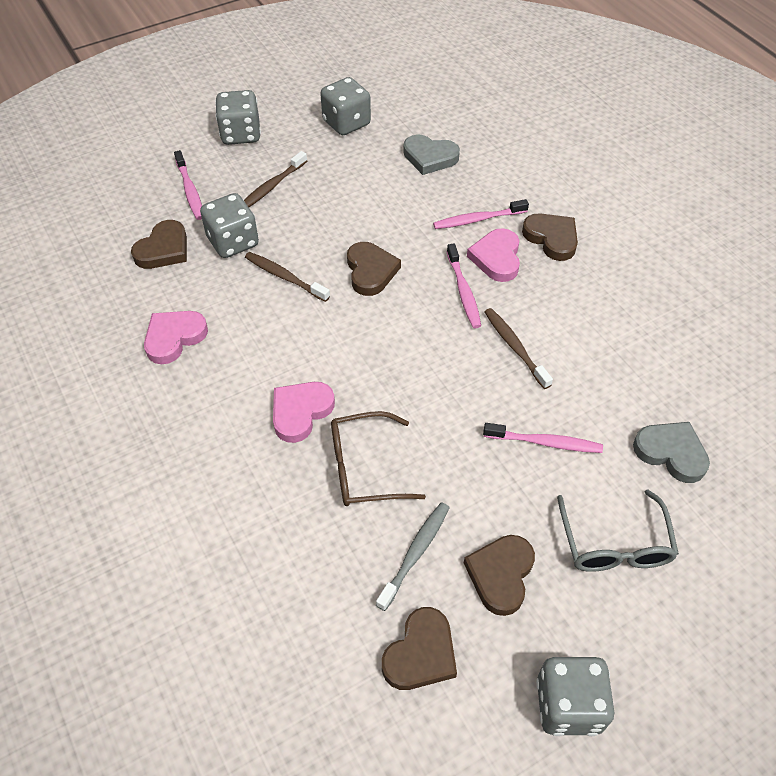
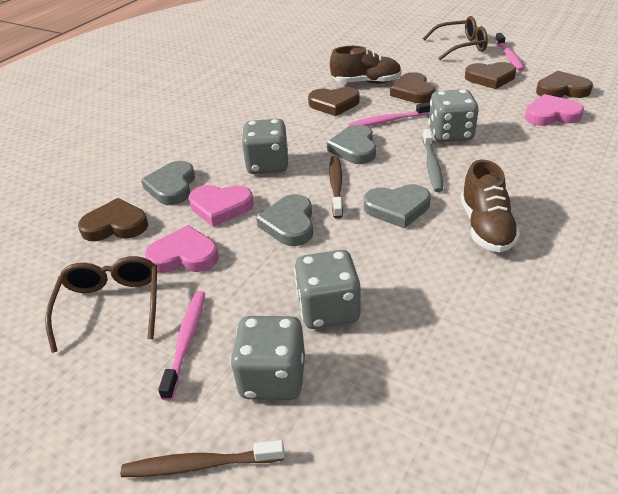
brown glasses: [331,411,426,506] = 1 -> [45,256,157,353] [423,16,488,60] = 2
brown shoe: none = 0 -> [330,46,402,84] [461,159,520,252] = 2
brown toothbrush: [244,151,307,207] [245,252,330,302] [485,308,553,389] = 3 -> [121,440,285,477] [329,156,343,219] = 2
grey glasses: [557,490,679,572] = 1 -> none = 0
grey heart: [403,134,460,175] [633,422,710,483] = 2 -> [141,161,195,205] [256,194,313,246] [327,125,376,164] [364,184,431,229] = 4
pink toothbrush: [174,150,202,220] [433,199,529,229] [447,244,481,328] [483,423,603,453] = 4 -> [158,291,205,401] [348,102,430,126] [495,33,524,71] = 3

